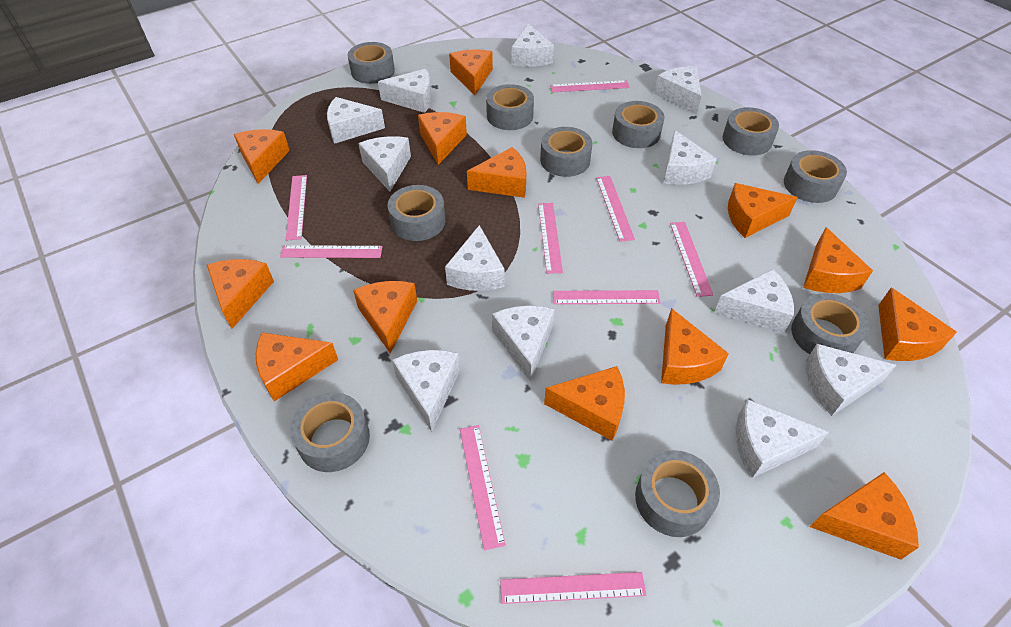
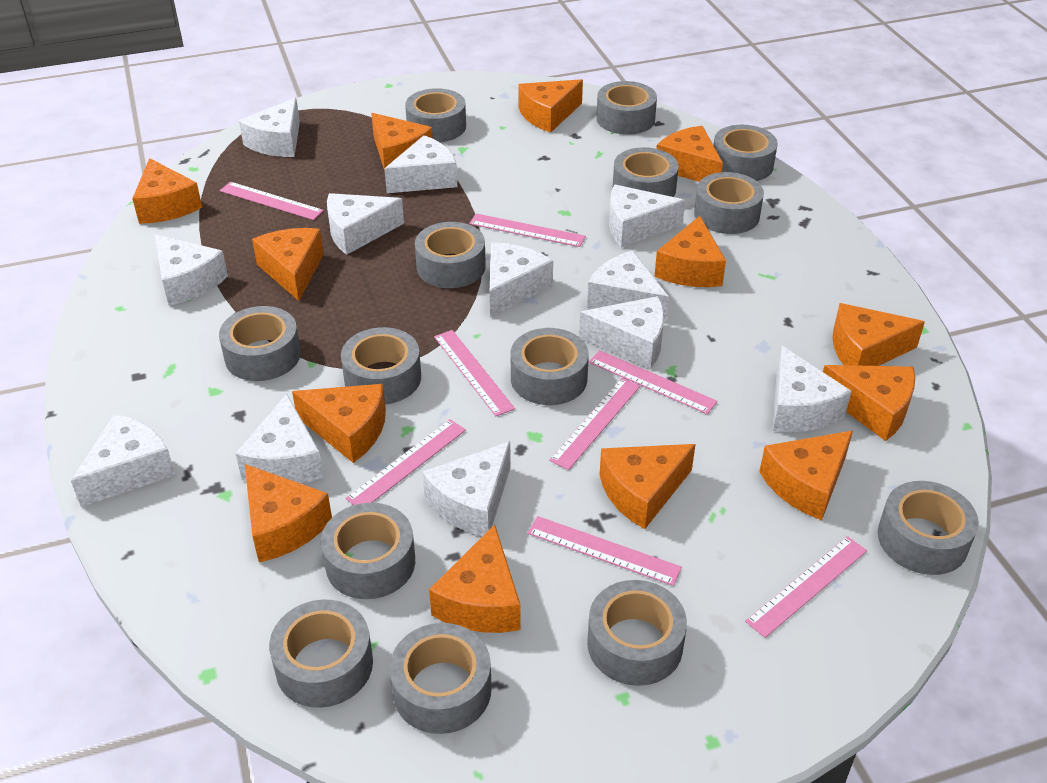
grey tape: [290,393,370,472] [347,42,395,84] [388,185,446,241] [486,84,534,130] [540,127,593,177] [612,101,664,148] [635,450,720,537] [723,107,779,156] [784,150,847,203] [791,293,869,354] = 10 -> [219,306,301,381] [269,600,373,708] [321,503,415,599] [341,327,421,404] [389,623,492,734] [405,88,466,142] [415,222,486,288] [511,328,589,405] [587,580,687,686] [596,81,657,135] [612,147,678,197] [694,172,764,234] [713,125,778,181] [878,481,979,575] = 14
pink ruler: [280,245,382,258] [286,175,307,241] [460,425,506,550] [500,572,646,604] [538,203,563,274] [550,80,630,92] [553,290,660,304] [596,176,635,242] [670,222,713,297] = 9 -> [220,182,324,220] [346,419,466,505] [434,330,515,417] [469,213,586,247] [528,516,682,586] [549,378,640,470] [589,350,718,414] [745,536,867,638] = 8

